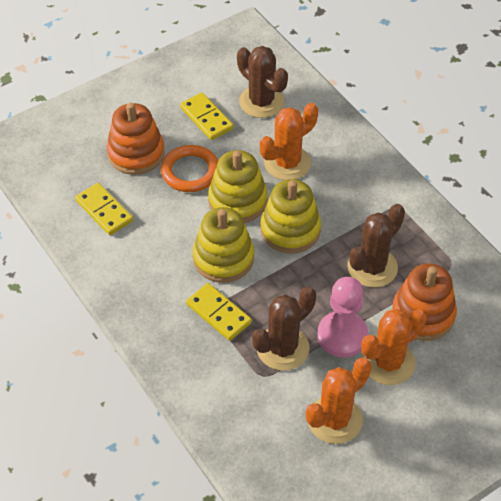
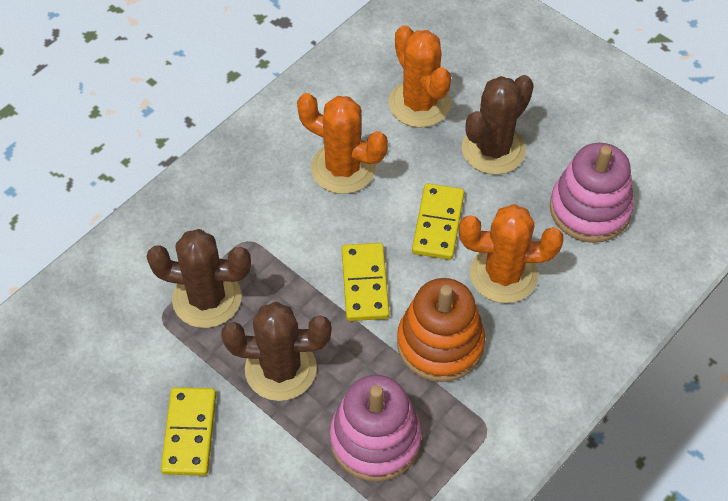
orange ring: [161,145,218,192] = 1 -> none = 0
orange stacking toy: [106,103,165,175] [392,263,457,341] = 2 -> [397,278,485,382] = 1
pink pawn: [317,277,368,357] = 1 -> none = 0
pink stacking toy: none = 0 -> [330,375,422,481] [550,143,634,243] = 2
yellow stacking toy: [193,207,254,283] [208,150,267,223] [260,179,321,254] = 3 -> none = 0

